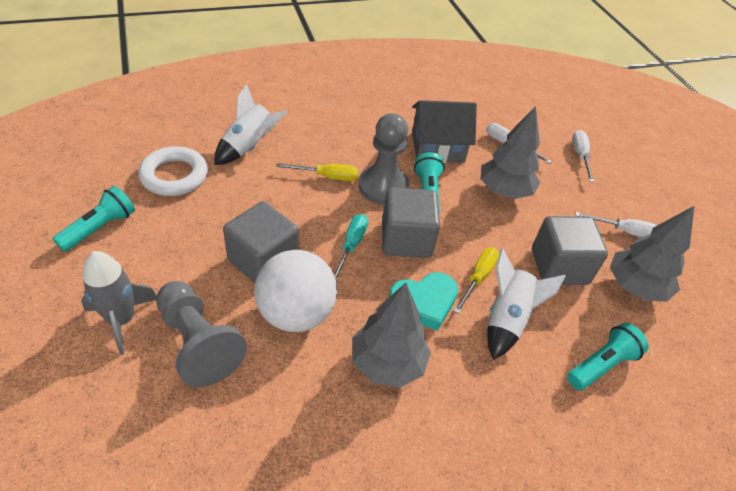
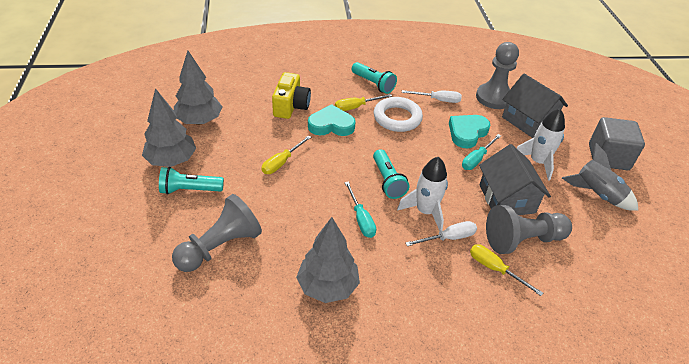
grey cube: [223,201,299,283] [382,187,440,258] [532,216,608,285] = 3 -> [589,117,645,170] = 1
grey house: [412,100,477,163] = 1 -> [479,144,551,215] [502,74,568,138] = 2
grey pawn: [156,281,247,387] [358,113,409,205] = 2 -> [172,194,262,272] [476,42,519,109] [486,205,572,254] = 3
turquoise heart: [389,272,458,331] = 1 -> [308,104,356,136] [449,115,490,148] = 2
turquoise screwdriver: [334,214,368,281] = 1 -> [345,181,376,238] [462,134,501,170] = 2
white ball: [254,250,337,332] = 1 -> none = 0
white screwdriver: [486,123,552,164] [572,130,594,182] [575,212,657,237] = 3 -> [402,90,462,103] [405,221,477,246] = 2
yellow camera: none = 0 -> [272,72,311,119] = 1
yellow screwdriver: [276,163,358,181] [454,247,499,314] = 2 -> [261,135,311,174] [335,94,392,111] [470,244,543,296] = 3

